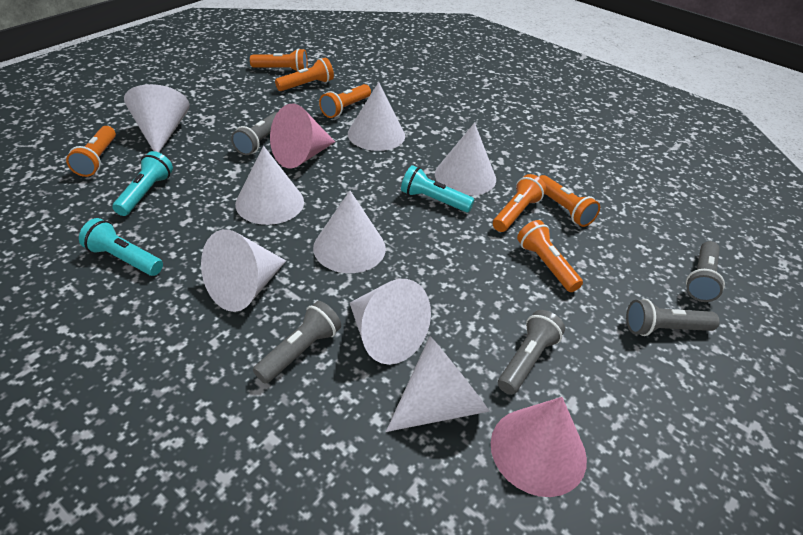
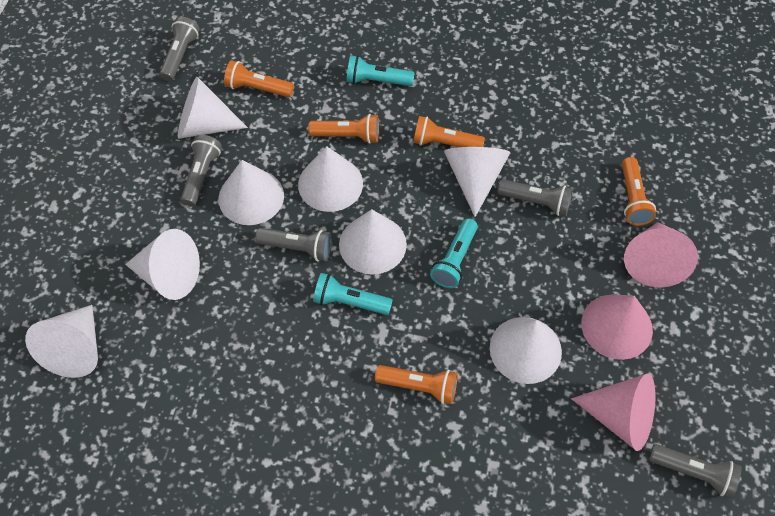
orange flashlight: [66,126,116,177] [250,48,308,72] [275,58,334,91] [319,84,371,118] [493,174,546,232] [517,220,583,292] [540,175,600,227] = 7 -> [224,60,294,97] [308,114,379,144] [375,365,458,404] [413,116,485,147] [622,157,656,226] = 5
pink cone: [270,104,335,168] [491,397,587,497] = 2 -> [571,373,655,451] [581,295,653,360] [624,222,698,287] = 3

